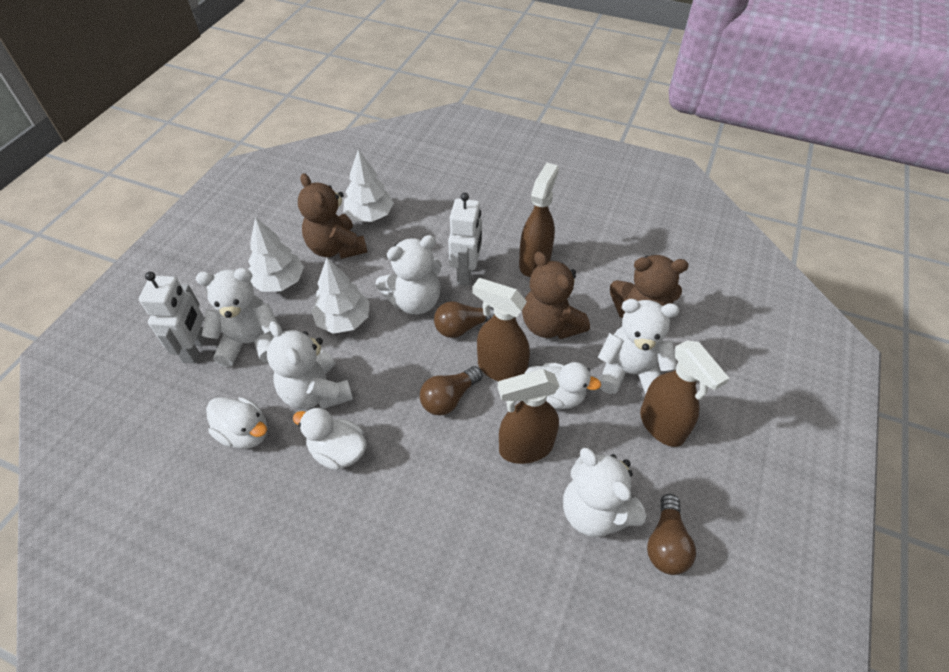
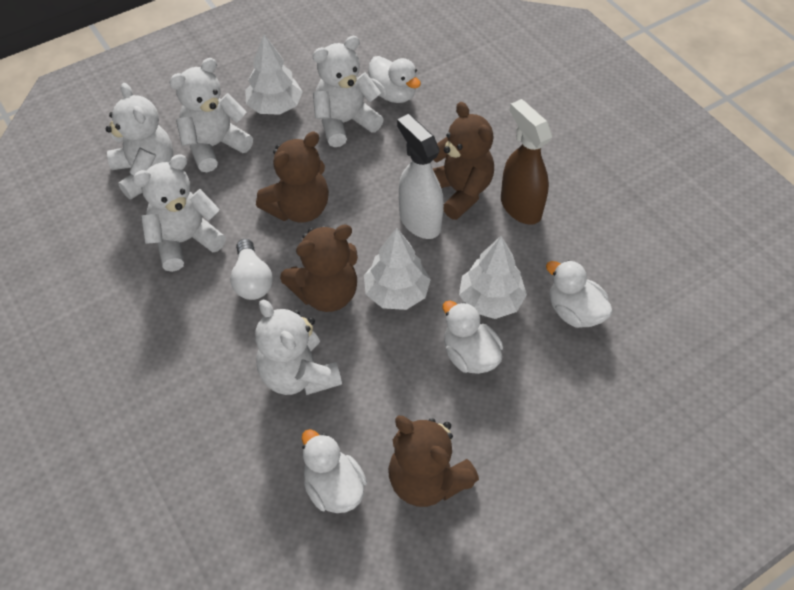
brown light bulb: [420,366,483,416] [434,301,494,338] [647,494,696,575] = 3 -> none = 0
brown spray bottle: [472,278,530,381] [498,369,560,464] [519,163,559,277] [640,341,729,447] = 4 -> [501,99,552,225] = 1
brown teddy bear: [298,173,367,259] [522,251,590,339] [610,255,689,318] = 3 -> [256,132,329,222] [280,224,358,312] [388,416,479,507] [433,102,494,220] = 4
white duck: [206,397,267,449] [293,407,367,470] [525,362,601,409] = 3 -> [302,429,367,513] [368,56,421,103] [443,300,503,374] [546,260,613,328] = 4
white light bulb: none = 0 -> [230,239,273,300] = 1
white robot: [139,272,206,364] [448,193,482,286] = 2 -> none = 0
white spray bottle: none = 0 -> [397,114,444,239] = 1

